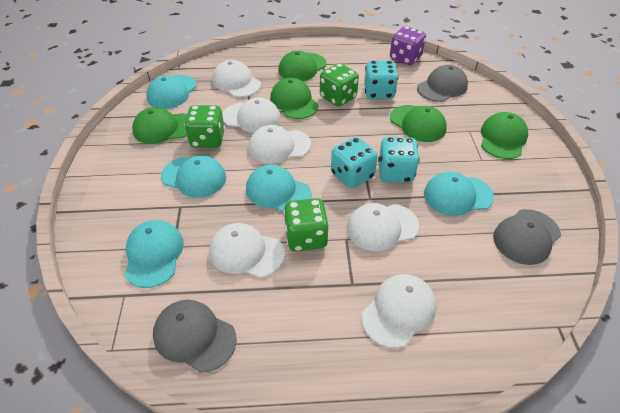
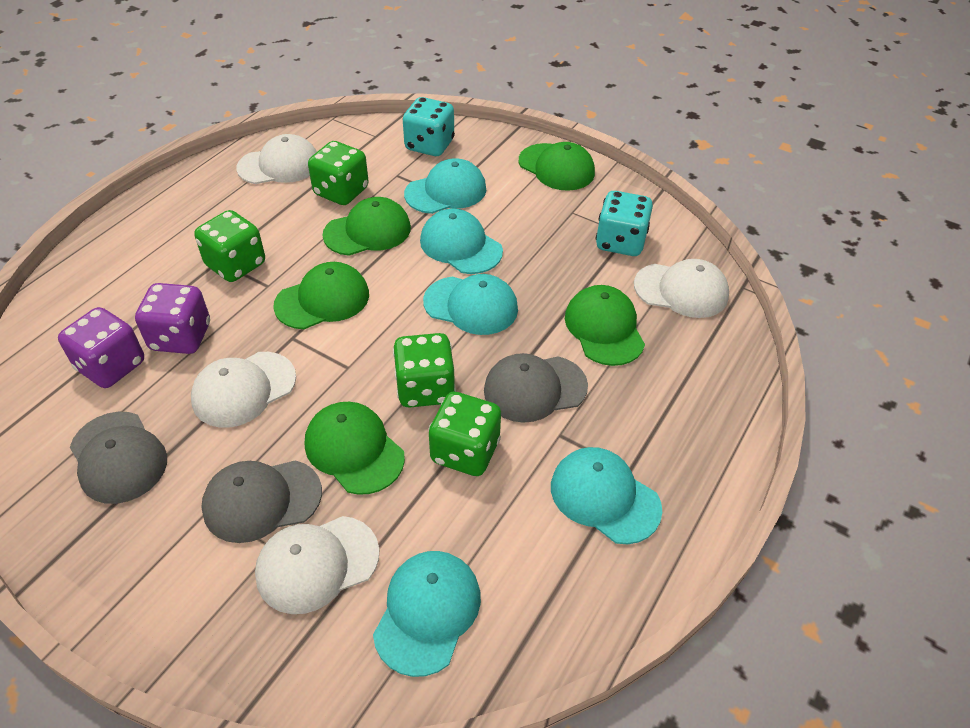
green dice: [184,105,225,148] [284,198,329,251] [320,63,359,107] = 3 -> [194,210,265,282] [308,141,369,205] [393,333,456,408] [428,392,501,476] = 4
purple dice: [390,26,426,65] = 1 -> [58,307,144,388] [135,283,210,354] = 2
turquoise dice: [331,137,378,189] [364,61,398,99] [378,137,420,183] = 3 -> [403,97,455,156] [596,191,653,256] = 2
white cap: [209,223,285,278] [212,60,261,97] [222,98,281,133] [248,125,311,163] [347,203,419,252] [361,274,436,348] = 6 -> [191,352,296,428] [236,134,317,184] [255,516,379,614] [634,259,729,318] = 4

